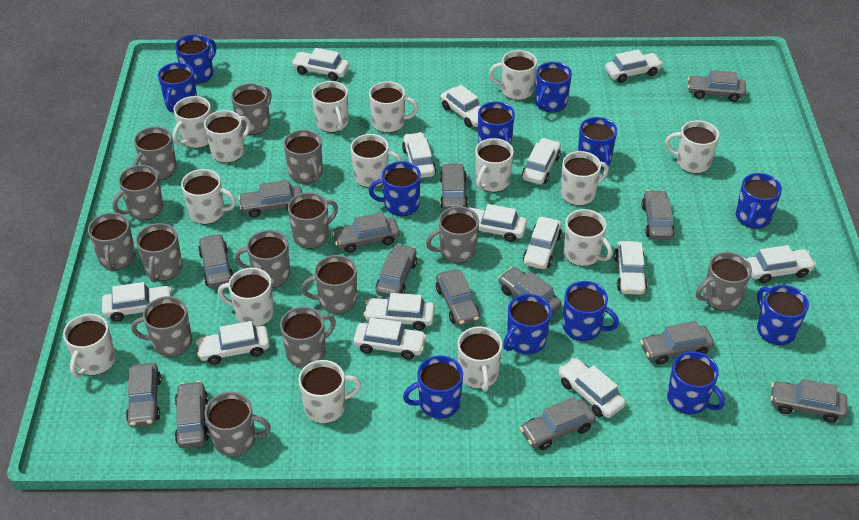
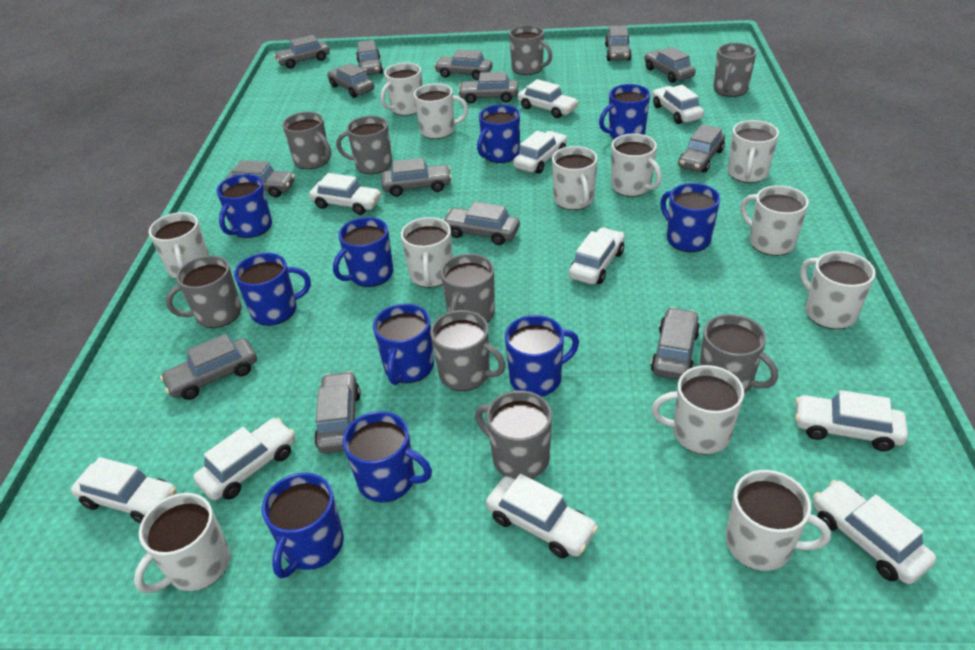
blue mug: [158,62,197,112] [175,34,216,84] [369,161,421,216] [403,355,463,419] [478,101,515,144] [503,294,552,355] [535,62,572,113] [563,281,619,341] [578,117,617,169] [667,351,725,414] [736,173,782,229] [757,285,809,345] = 12 -> [216,174,272,238] [234,253,311,326] [262,473,344,578] [333,217,394,287] [343,411,432,502] [373,304,434,385] [477,104,520,163] [505,315,579,397] [599,84,650,139] [660,183,720,252] = 10
grey mug: [88,213,136,271] [113,165,163,220] [131,296,192,357] [133,126,177,180] [136,223,182,283] [205,392,271,457] [231,83,271,135] [235,230,290,288] [280,306,336,368] [283,130,323,183] [288,192,338,249] [301,255,357,314] [426,206,479,263] [696,252,752,311] = 14 -> [166,255,242,328] [282,112,331,169] [336,116,392,174] [430,310,506,391] [441,254,495,323] [475,390,552,479] [509,25,552,75] [699,314,778,394] [714,43,757,97] = 9
white car: [102,282,172,322] [196,321,270,365] [291,48,349,81] [353,318,427,360] [363,293,435,330] [402,132,436,178] [440,85,481,128] [469,204,527,242] [522,138,561,184] [523,217,562,269] [558,358,626,418] [605,49,663,83] [614,241,647,294] [747,245,816,283] = 14 -> [71,457,177,524] [193,418,295,500] [309,173,381,215] [486,474,598,558] [513,131,567,174] [518,79,579,118] [569,227,625,285] [652,85,704,124] [795,390,908,451] [813,480,936,584] = 10
white mug: [63,314,116,378] [173,96,211,148] [181,169,236,224] [204,110,251,163] [218,268,274,327] [298,360,361,423] [312,81,348,132] [351,134,402,188] [369,81,418,133] [458,326,502,392] [475,138,514,192] [489,50,537,100] [561,151,609,206] [564,209,613,266] [665,120,719,174] = 15 -> [134,493,231,593] [149,212,209,279] [380,62,423,116] [401,217,453,288] [414,83,468,139] [552,146,597,210] [611,134,662,197] [651,365,744,455] [726,470,831,571] [728,120,779,183] [740,185,809,256] [800,251,876,329] = 12

